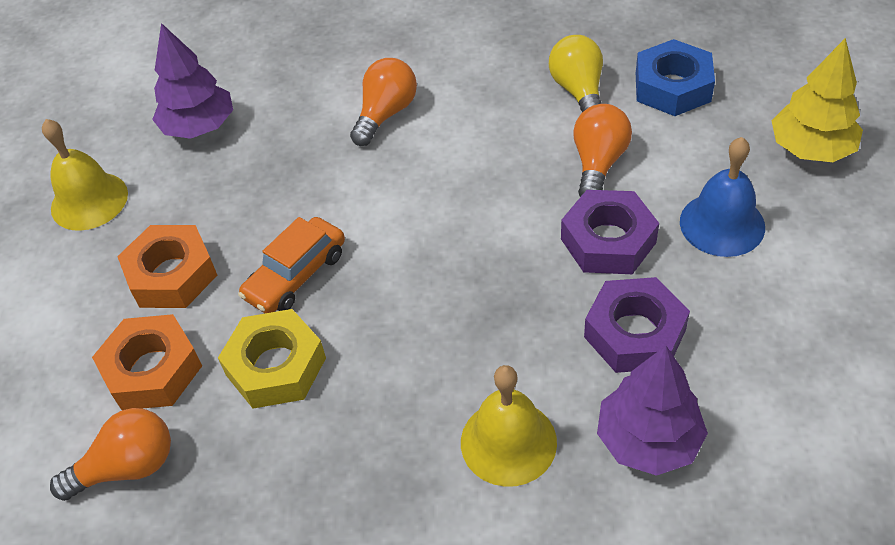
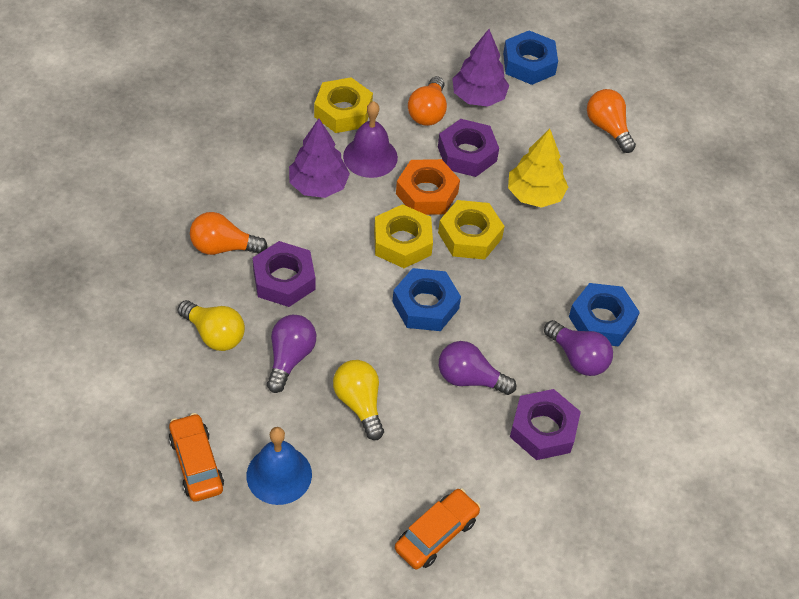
blue nut: [636,39,715,116] = 1 -> [393,268,461,331] [503,30,558,85] [569,283,640,346] = 3
orange car: [238,217,345,313] = 1 -> [169,413,224,502] [395,488,481,570] = 2
orange nut: [92,314,202,410] [117,225,217,308] = 2 -> [396,159,460,215] = 1
purple bell: none = 0 -> [343,101,398,178] = 1
purple light bulb: none = 0 -> [267,315,316,393] [439,341,516,395] [544,320,613,376] = 3
purple nut: [561,190,659,274] [584,277,690,373] = 2 -> [253,241,315,307] [438,119,499,177] [510,389,581,460] = 3
yellow bell: [42,119,128,231] [461,365,557,487] = 2 -> none = 0
yellow light bulb: [549,35,603,112] = 1 -> [177,300,245,351] [333,360,384,440] = 2
yellow nut: [218,309,326,409] = 1 -> [314,77,373,133] [374,204,433,268] [438,200,505,259] = 3

